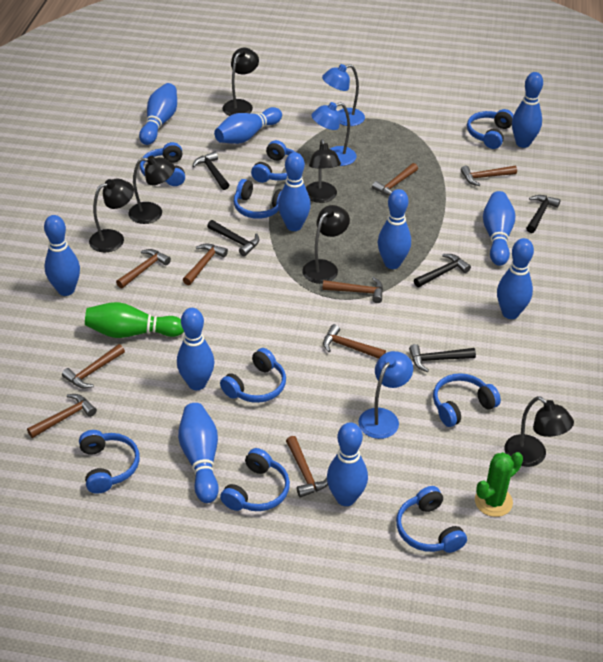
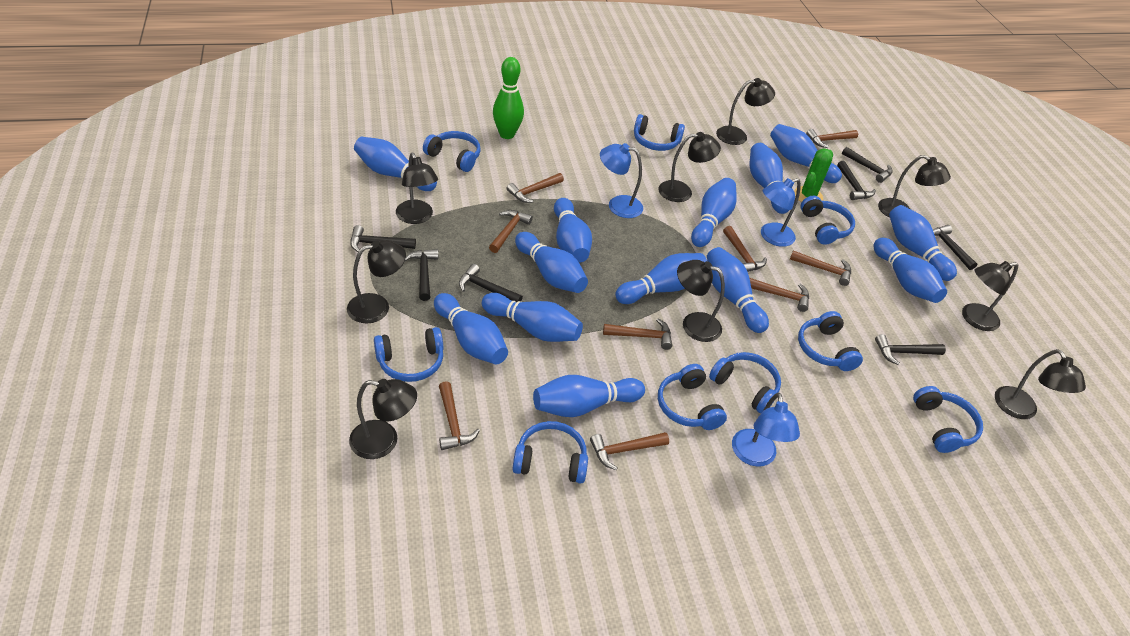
black hammer: [192,152,229,190] [207,220,259,256] [409,344,476,372] [414,254,471,287] [526,195,561,233] = 5 -> [350,225,416,252] [405,249,438,301] [459,264,523,302] [837,161,876,200] [842,147,893,183] [875,334,946,365] [933,225,977,270] = 7
black lamp: [89,178,134,252] [129,156,175,224] [222,48,259,116] [302,205,350,284] [306,139,341,203] [504,396,574,467] = 6 -> [347,240,406,323] [349,379,417,459] [396,153,438,224] [658,132,721,202] [677,260,725,342] [716,78,775,145] [878,155,951,218] [962,261,1018,331] [995,349,1086,419] = 9
blue bowling pin: [44,215,80,296] [139,83,177,145] [177,308,215,390] [178,403,219,503] [214,107,282,144] [278,152,311,231] [327,422,368,506] [378,189,411,269] [483,191,516,266] [497,238,534,319] [512,72,543,148] = 11 -> [354,137,437,191] [434,293,508,364] [482,293,583,342] [515,232,588,293] [533,375,645,417] [554,198,592,263] [615,253,707,304] [691,178,737,247] [707,247,769,333] [750,143,789,214] [770,124,842,183] [873,238,947,303] [889,205,957,281] = 13

